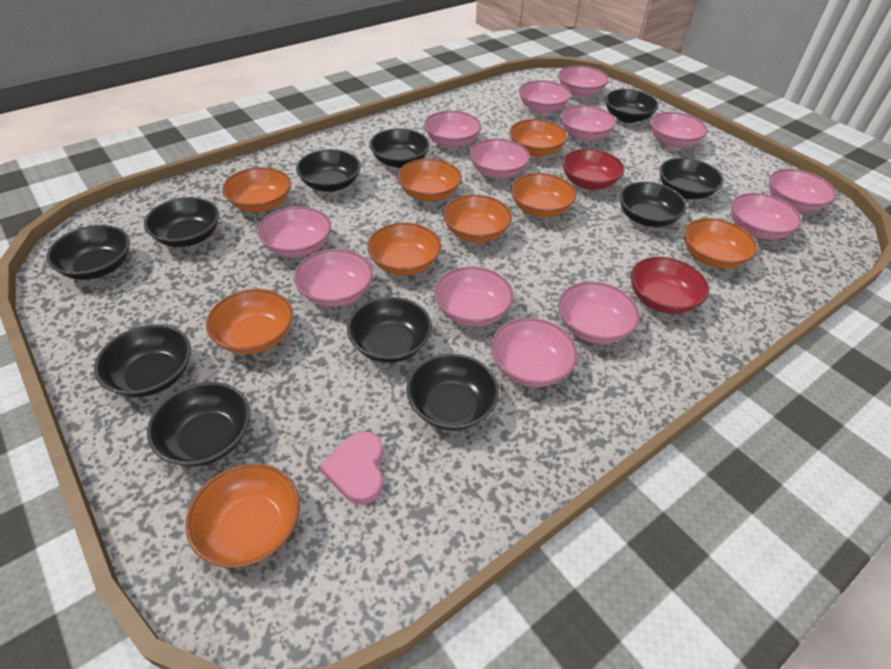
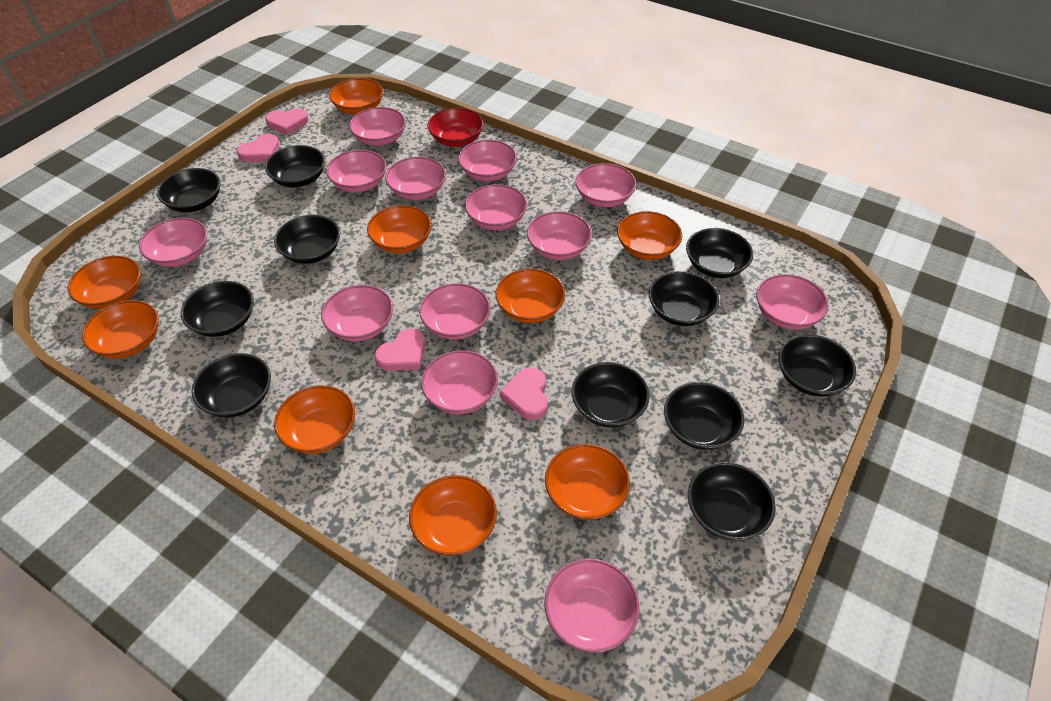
pink heart: [320,431,383,505] = 1 -> [237,134,280,162] [265,108,309,135] [374,328,425,371] [500,367,548,420] = 4
red bowl: [562,149,625,190] [631,257,709,314] = 2 -> [428,108,484,147] = 1

